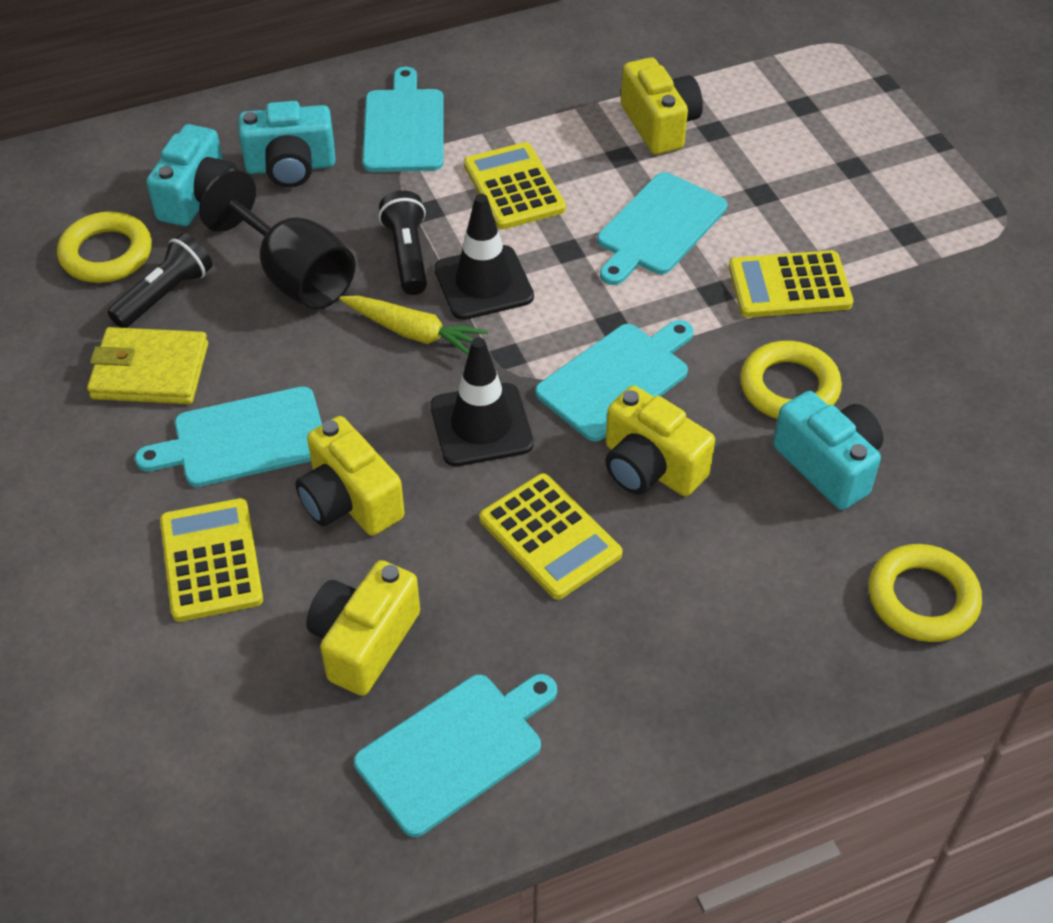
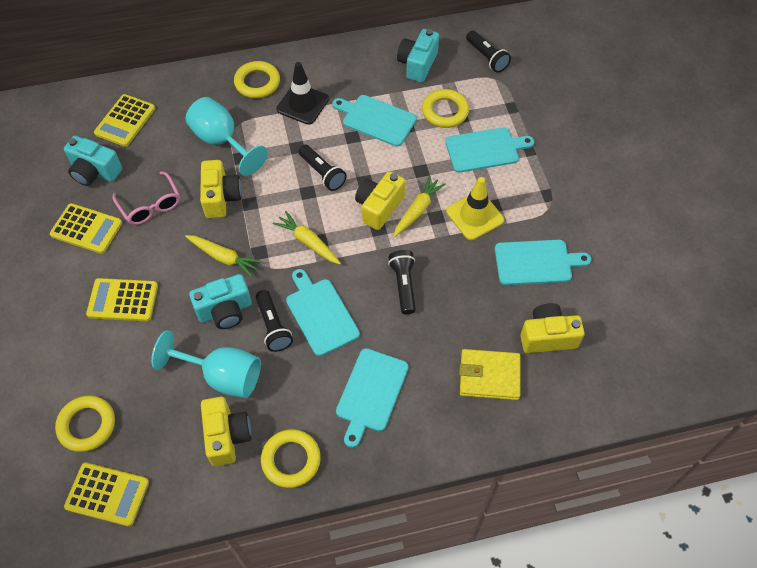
black flashlight: [108,233,212,328] [379,190,427,295] = 2 -> [256,290,293,352] [298,145,347,191] [388,250,416,315] [466,30,511,73] = 4
black goblet: [199,170,356,310] = 1 -> none = 0
black traffic cone: [430,337,534,466] [434,194,534,320] = 2 -> [277,62,329,125] = 1
pink glasses: none = 0 -> [112,171,180,225] = 1
turquoise goblet: none = 0 -> [151,330,261,398] [186,97,268,176] = 2
yellow carrot: [339,295,488,355] = 1 -> [185,235,262,277] [273,211,341,264] [394,175,446,237] = 3
yellow ring: [57,212,152,283] [740,341,842,419] [869,544,982,642] = 3 -> [55,395,115,452] [234,61,280,98] [261,429,321,488] [422,89,469,128] = 4
yellow traffic cone: none = 0 -> [446,177,504,240] = 1

